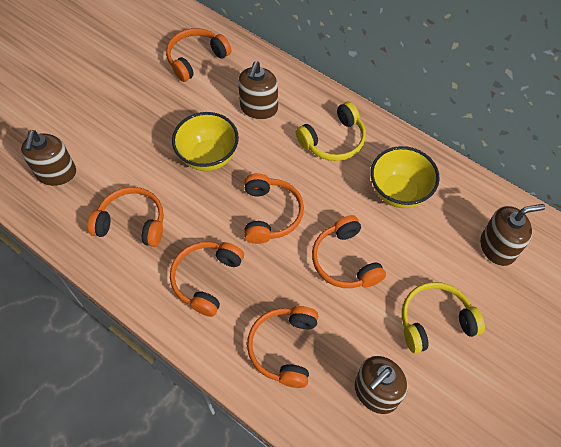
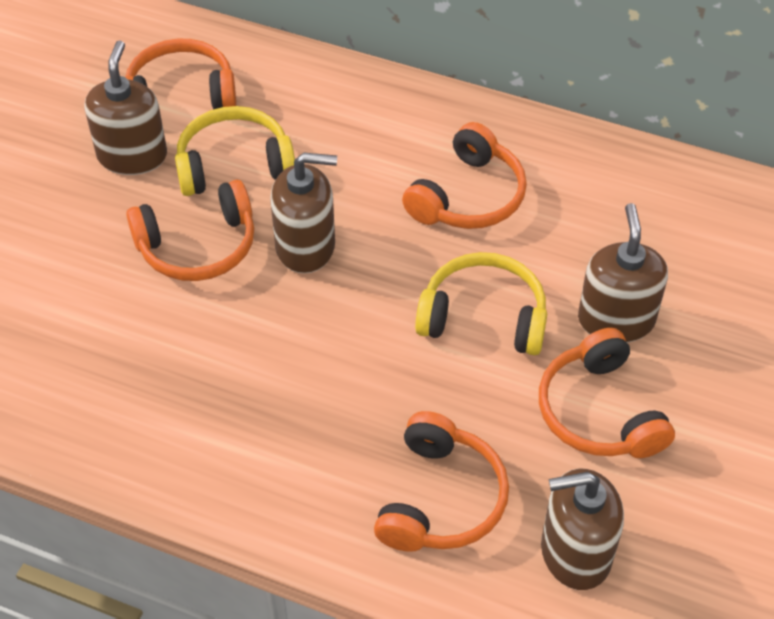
orange headphones: [88,187,164,247] [166,28,231,82] [170,242,244,317] [244,173,304,244] [247,306,318,388] [312,215,386,288] = 6 -> [125,39,236,109] [126,180,254,281] [374,411,509,552] [402,122,527,229] [539,328,675,458] = 5
yellow bowl: [172,112,239,171] [370,146,440,208] = 2 -> none = 0

